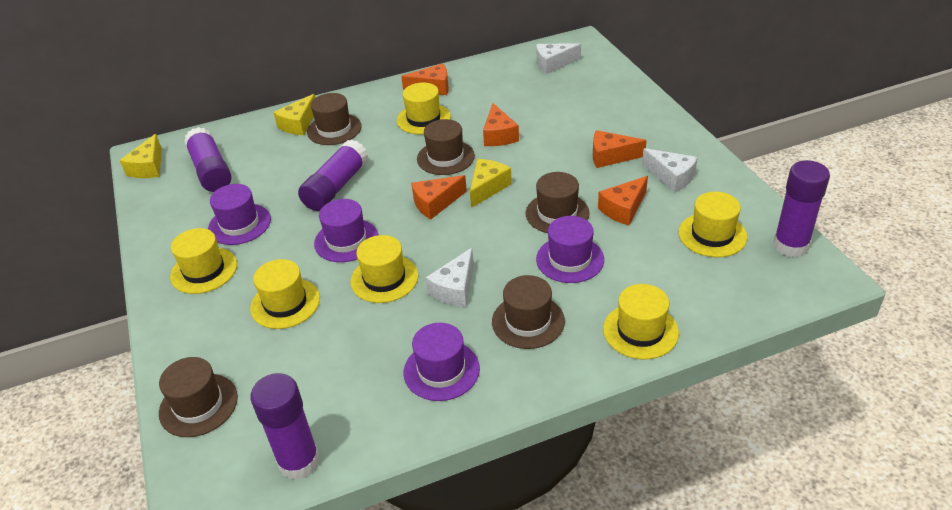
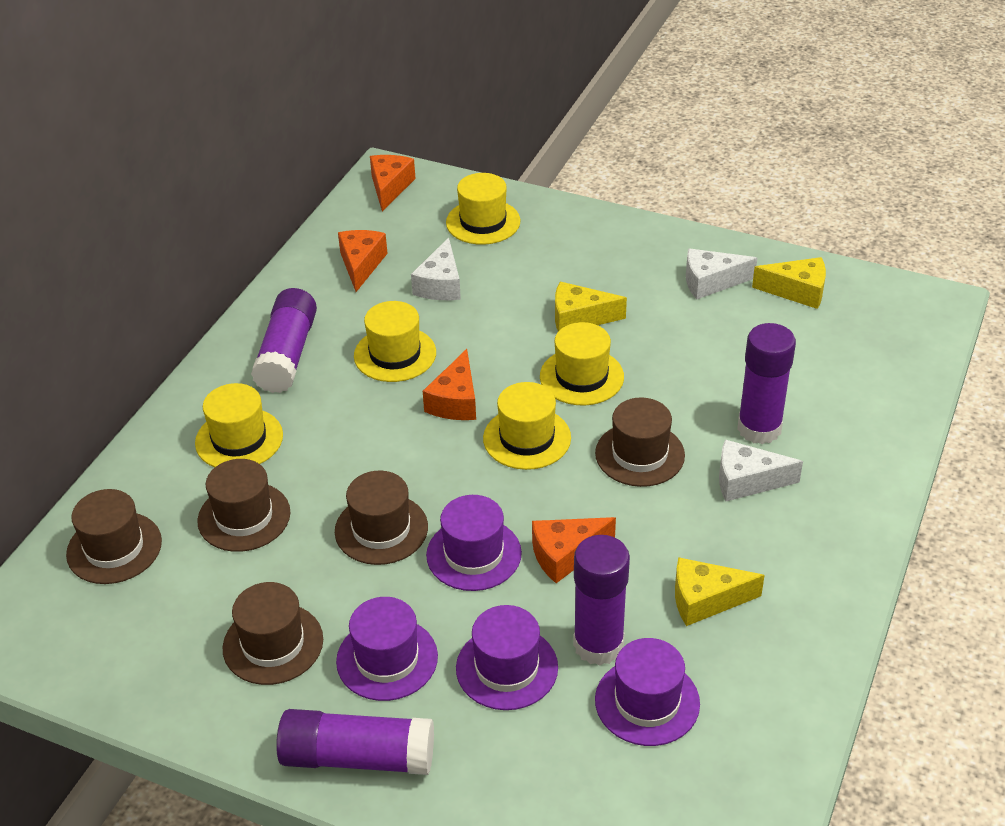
orange cheese: [401,63,449,95] [411,175,467,219] [483,103,519,146] [593,130,647,168] [598,176,648,225] = 5 -> [338,230,388,292] [370,155,416,212] [423,349,476,420] [532,517,616,583] = 4
yellow hat: [170,228,237,294] [250,259,320,329] [350,235,418,303] [397,83,451,134] [603,284,679,359] [679,192,747,257] = 6 -> [195,383,283,467] [354,301,436,382] [446,173,520,245] [483,382,571,470] [540,322,624,405] = 5

